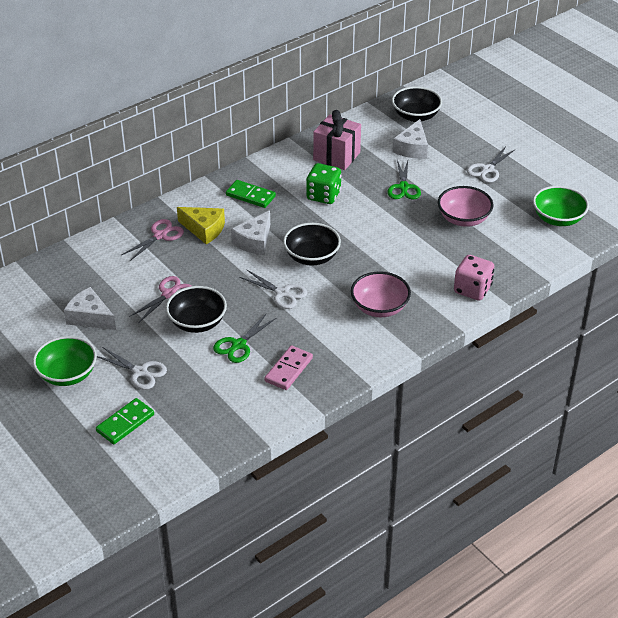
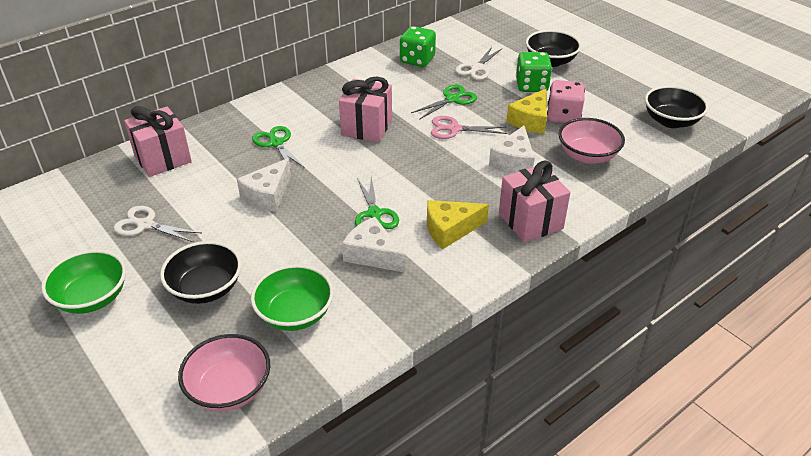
green dice: [306,163,342,204] = 1 -> [400,26,436,67] [516,52,552,92] = 2
green domino: [96,398,154,444] [226,180,276,208] = 2 -> none = 0
green scissors: [213,314,276,363] [387,160,421,199] = 2 -> [252,126,305,171] [355,176,399,229] [411,85,477,120] = 3
pink domino: [264,346,313,390] = 1 -> none = 0
pink gift: [313,110,361,170] = 1 -> [124,106,192,177] [339,76,392,142] [499,161,570,242] = 3
pink scissors: [122,219,184,261] [129,276,192,323] = 2 -> [431,116,507,139] = 1
white scissors: [97,347,167,390] [239,269,307,309] [467,146,516,183] = 3 -> [114,206,201,242] [455,47,502,80] = 2
yellow cheese: [177,207,225,244] = 1 -> [427,200,489,249] [506,89,547,134] = 2

